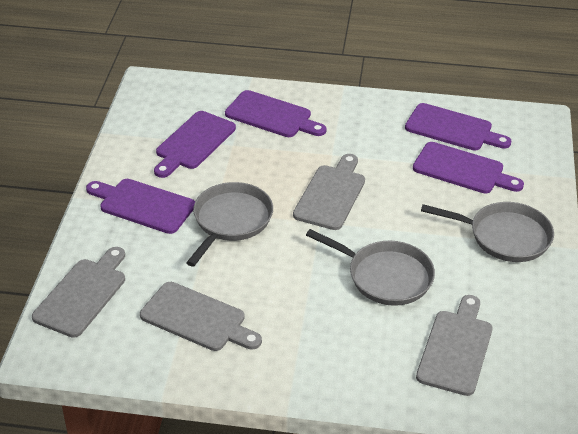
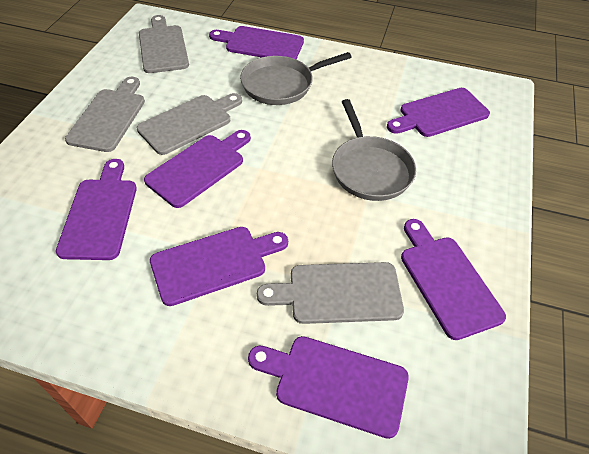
grey pan: [186,182,273,267] [306,229,435,306] [421,202,554,262] = 3 -> [240,52,352,105] [332,99,416,201] = 2
purple cutting board: [86,179,195,234] [154,111,236,178] [225,90,326,137] [405,103,512,151] [413,142,524,194] = 5 -> [56,159,137,260] [144,130,251,208] [150,227,288,306] [209,26,304,59] [248,336,409,439] [387,88,490,137] [401,219,506,340] = 7

